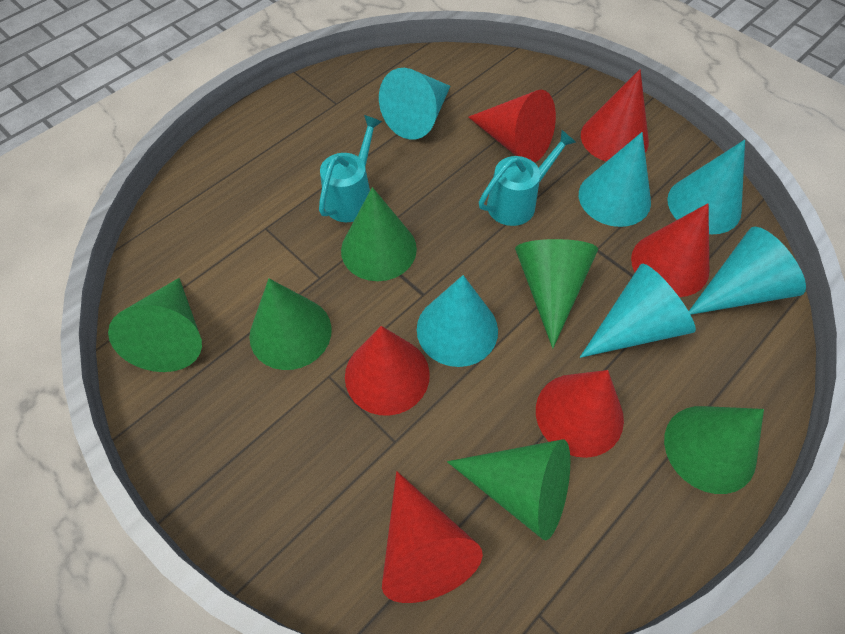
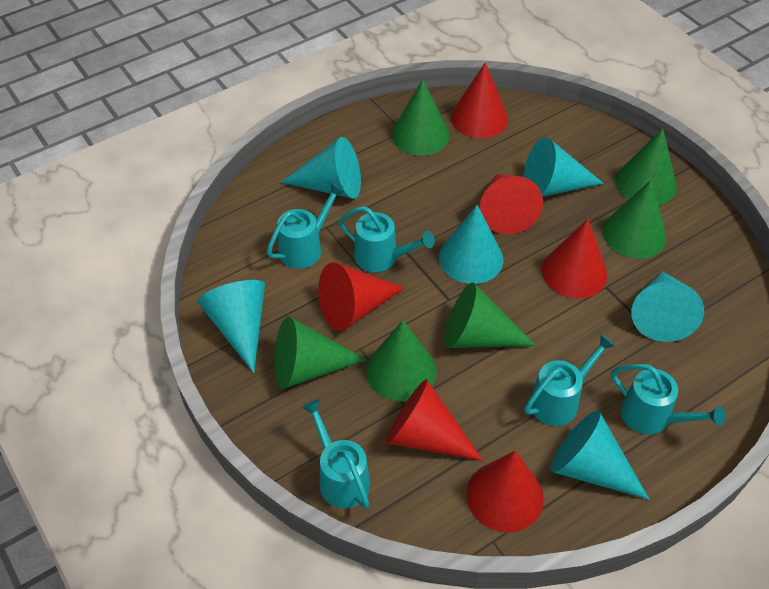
turquoise watering can: [319,115,382,222] [479,130,576,226] = 2 -> [267,183,345,269] [302,399,370,509] [338,206,435,272] [524,334,615,426] [611,364,725,435] = 5

